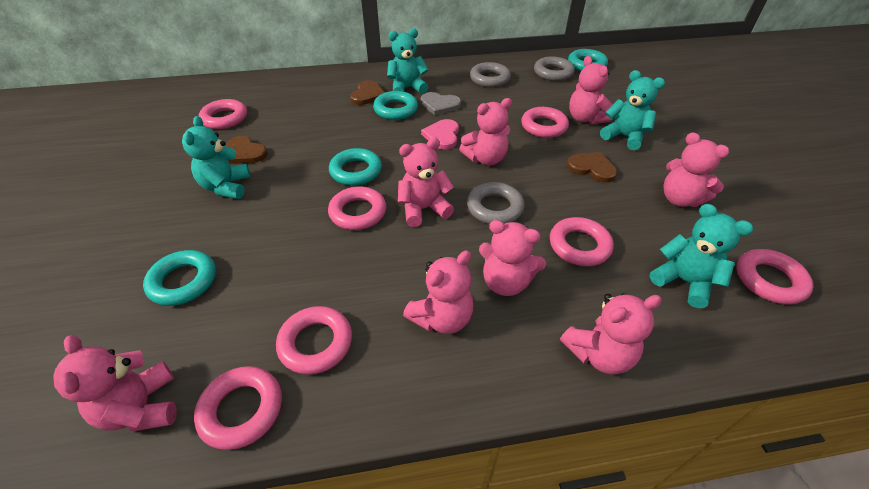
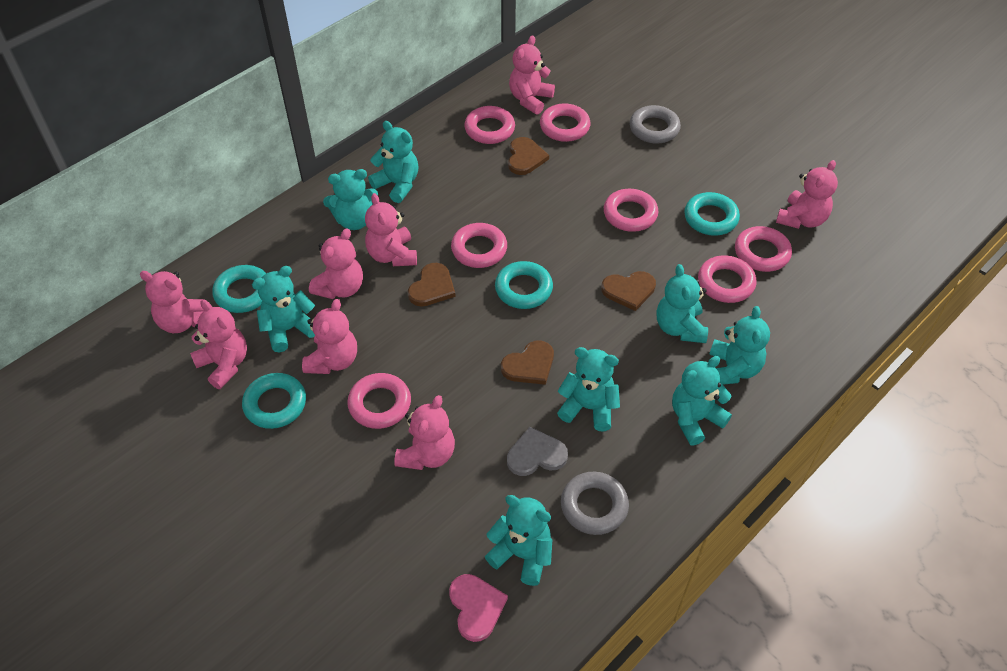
brown heart: [226,136,268,164] [350,80,385,105] [566,152,617,182] = 3 -> [408,263,456,307] [501,341,554,385] [508,137,549,175] [601,271,656,311] = 4
grey ring: [467,182,525,224] [470,62,511,87] [534,56,575,81] = 3 -> [561,472,629,535] [630,105,681,143] = 2
turquoise teddy bear: [182,116,250,199] [387,28,429,94] [600,70,665,150] [650,204,753,308] = 4 -> [252,266,315,352] [323,169,378,230] [368,121,418,203] [485,495,552,586] [557,347,620,431] [657,264,708,343] [672,356,732,446] [709,306,770,385] = 8

